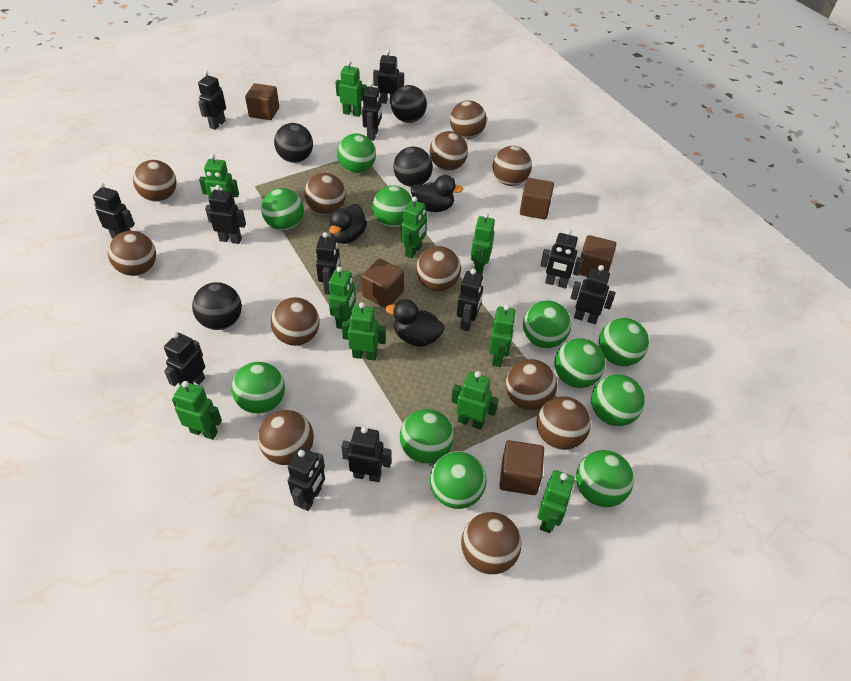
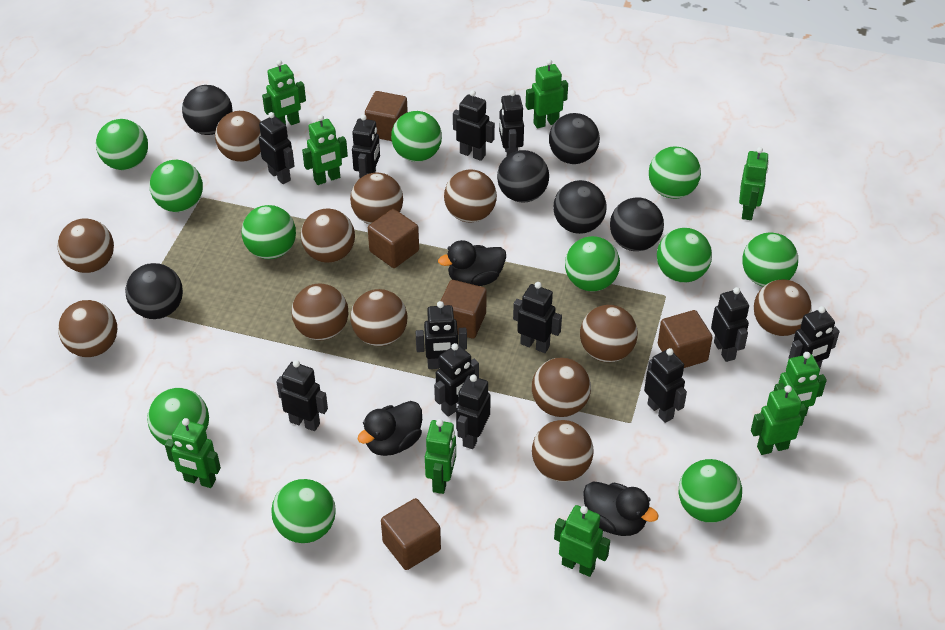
black ball: [192,282,242,330] [274,123,313,163] [391,85,427,123] [393,147,433,187] = 4 -> [125,263,183,319] [182,85,233,135] [497,150,549,203] [549,113,600,164] [553,180,607,234] [610,197,664,251] = 6
green robot: [172,381,222,440] [199,154,239,205] [328,266,356,329] [336,60,367,117] [342,302,386,361] [401,197,427,258] [451,371,499,430] [471,213,495,274] [489,304,516,367] [537,470,575,533] = 10 -> [165,418,221,488] [262,60,306,125] [302,115,348,185] [425,419,456,494] [526,59,568,129] [554,505,610,577] [739,147,769,220] [751,385,807,455] [774,352,827,416] = 9

